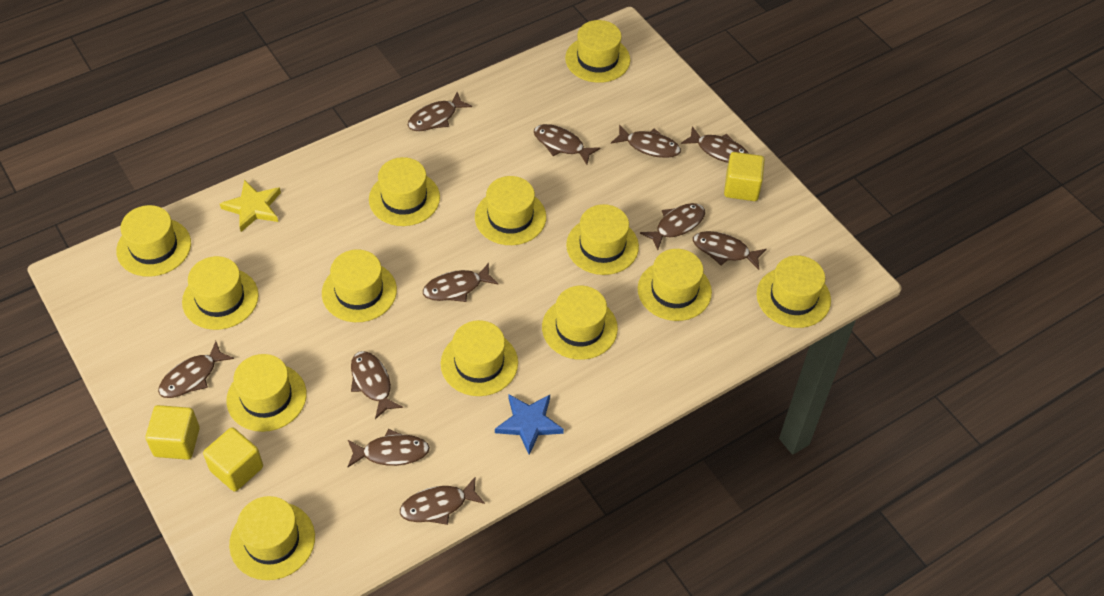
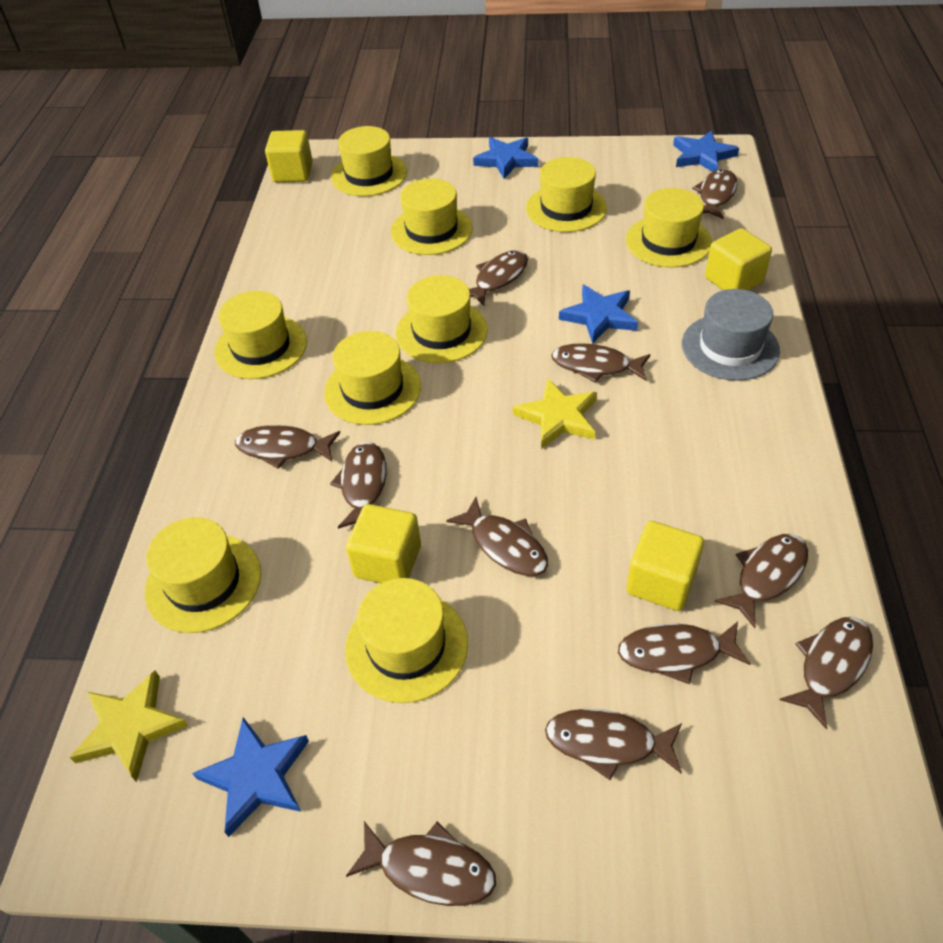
blue star: [495,394,564,455] = 1 -> [192,717,309,837] [473,137,539,179] [559,285,638,344] [673,130,739,172] = 4
grey hat: none = 0 -> [682,289,780,381] = 1
yellow cube: [145,405,200,460] [203,427,263,492] [724,152,765,201] = 3 -> [265,130,313,182] [346,504,421,583] [626,521,704,611] [705,228,772,290] = 4
yellow hat: [116,205,191,277] [182,256,259,330] [226,354,307,432] [229,496,315,580] [322,249,397,322] [369,157,440,226] [441,320,518,396] [475,176,546,245] [542,286,618,360] [565,20,630,83] [566,204,639,275] [638,249,712,321] [757,256,831,328] = 13 -> [145,517,261,633] [214,291,307,379] [324,331,421,425] [331,126,407,196] [345,578,468,703] [391,178,473,255] [396,275,488,363] [526,157,607,232] [626,188,712,268] = 9
yellow star: [220,180,281,232] = 1 -> [69,670,188,782] [513,378,597,449] = 2

